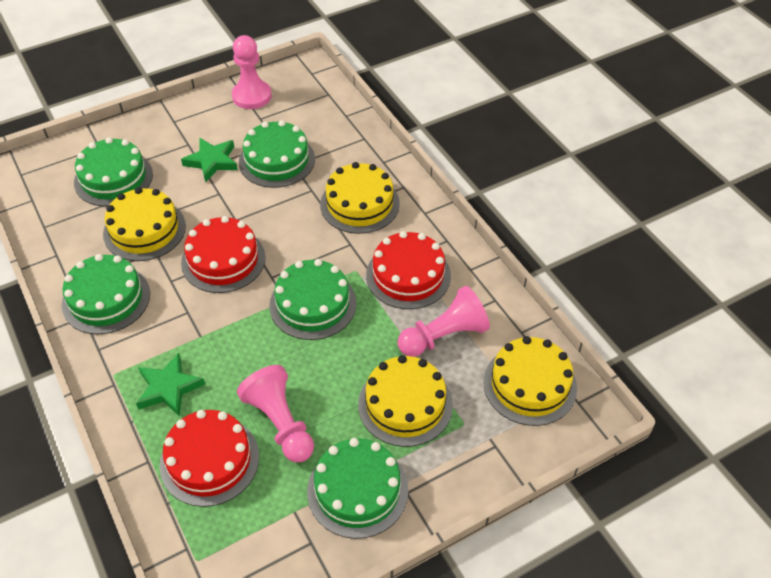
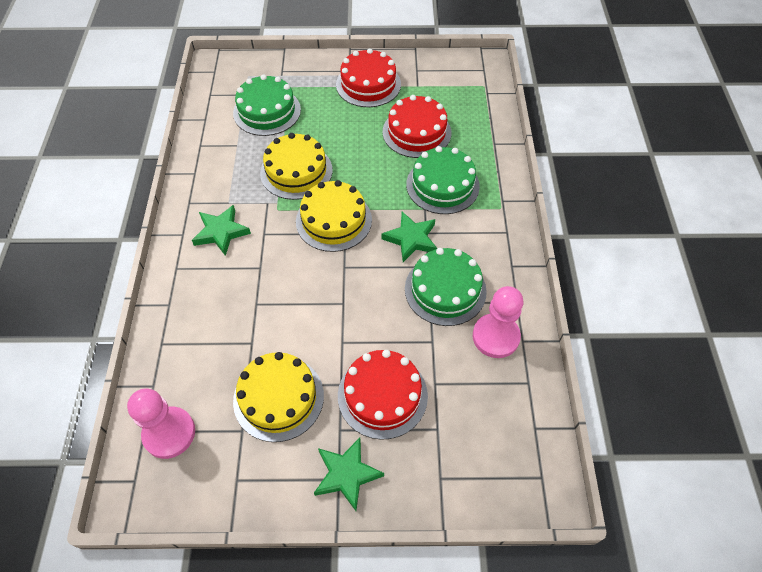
green cake: [62,254,150,334] [74,137,153,207] [239,120,315,188] [269,259,357,340] [307,438,408,539] = 5 -> [233,74,301,136] [405,248,487,326] [406,146,480,214] = 3
green star: [136,353,205,417] [181,138,238,183] = 2 -> [192,205,251,256] [314,438,384,511] [381,212,437,262] = 3
pink pawn: [232,35,271,109] [237,365,314,462] [398,286,490,357] = 3 -> [127,388,195,459] [473,286,523,358] = 2
yellow cake: [103,187,186,261] [320,162,400,234] [358,355,453,447] [483,336,577,426] = 4 -> [233,352,324,442] [260,133,333,200] [296,180,372,252] = 3

